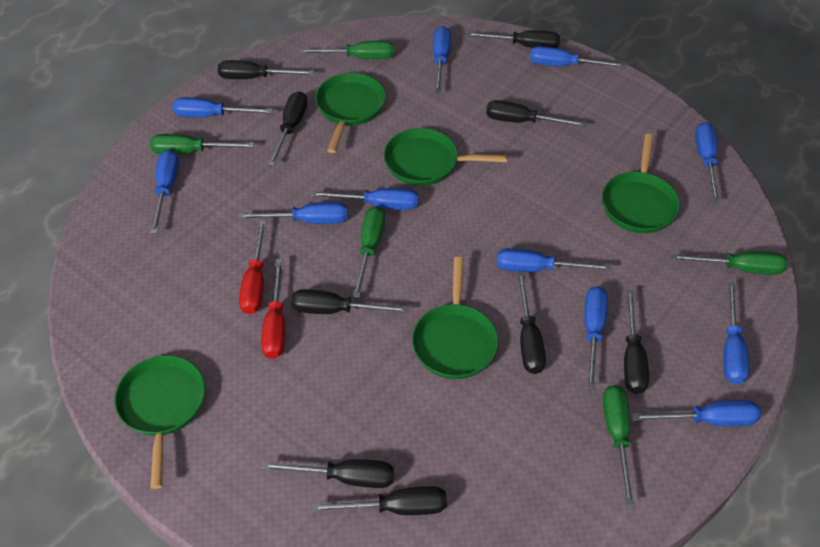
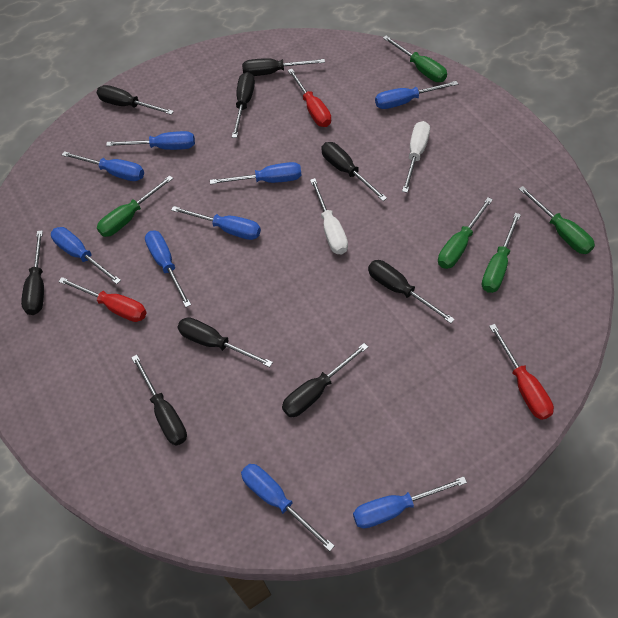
blue screwdriver: [150,150,179,233] [173,97,273,117] [238,202,348,224] [311,188,418,210] [433,26,451,93] [497,248,611,272] [530,46,626,68] [584,286,608,390] [632,400,761,426] [695,122,720,202] [723,282,749,385] = 11 -> [51,227,121,284] [62,151,144,181] [106,131,195,150] [145,231,191,307] [171,206,261,240] [210,162,301,184] [241,464,334,551] [353,476,467,528] [375,81,458,109] = 9
green pan: [114,355,205,489] [315,73,386,153] [384,128,507,186] [412,257,498,379] [602,134,680,233] = 5 -> none = 0
red screwdriver: [239,220,266,314] [261,259,285,359] = 2 -> [58,277,147,322] [288,69,331,127] [489,324,554,420] = 3
white screwdriver: none = 0 -> [310,178,348,254] [402,121,430,193] = 2

